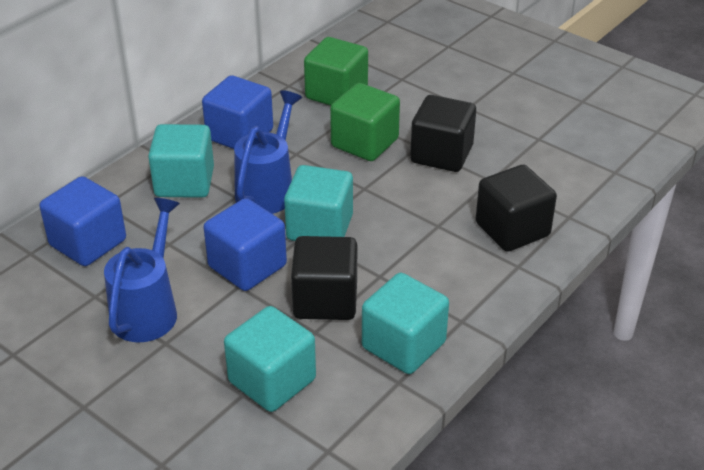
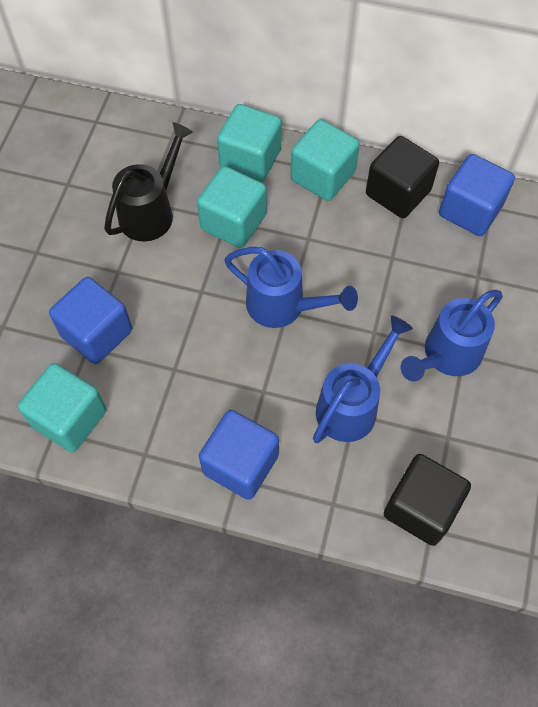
black cube: [291,236,357,320] [410,95,476,172] [476,165,557,252] = 3 -> [366,136,439,218] [384,454,471,546] = 2
black watering can: none = 0 -> [104,122,193,242] = 1
blue watering can: [104,198,180,342] [234,90,302,214] = 2 -> [224,247,358,328] [313,316,413,443] [401,290,503,381] = 3
green cube: [304,37,368,106] [330,83,400,161] = 2 -> none = 0

